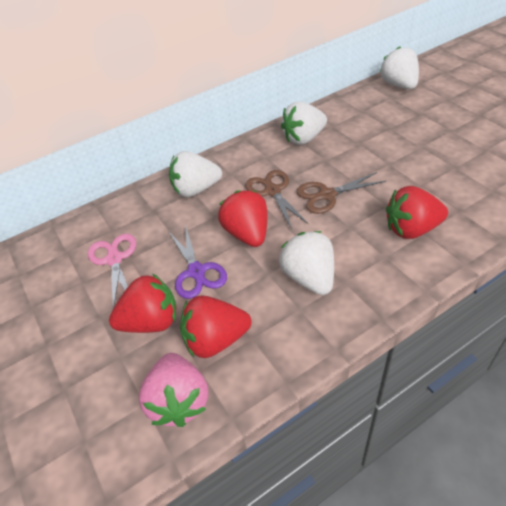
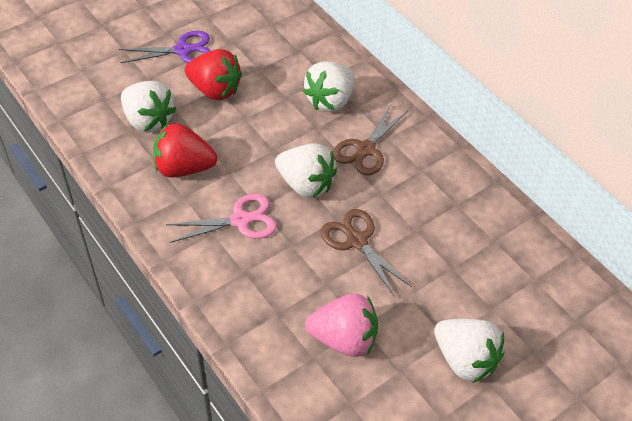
red strawberry: [109,274,177,333] [180,295,252,358] [218,190,267,247] [386,186,448,239] = 4 -> [153,123,217,178] [185,49,242,100] = 2

